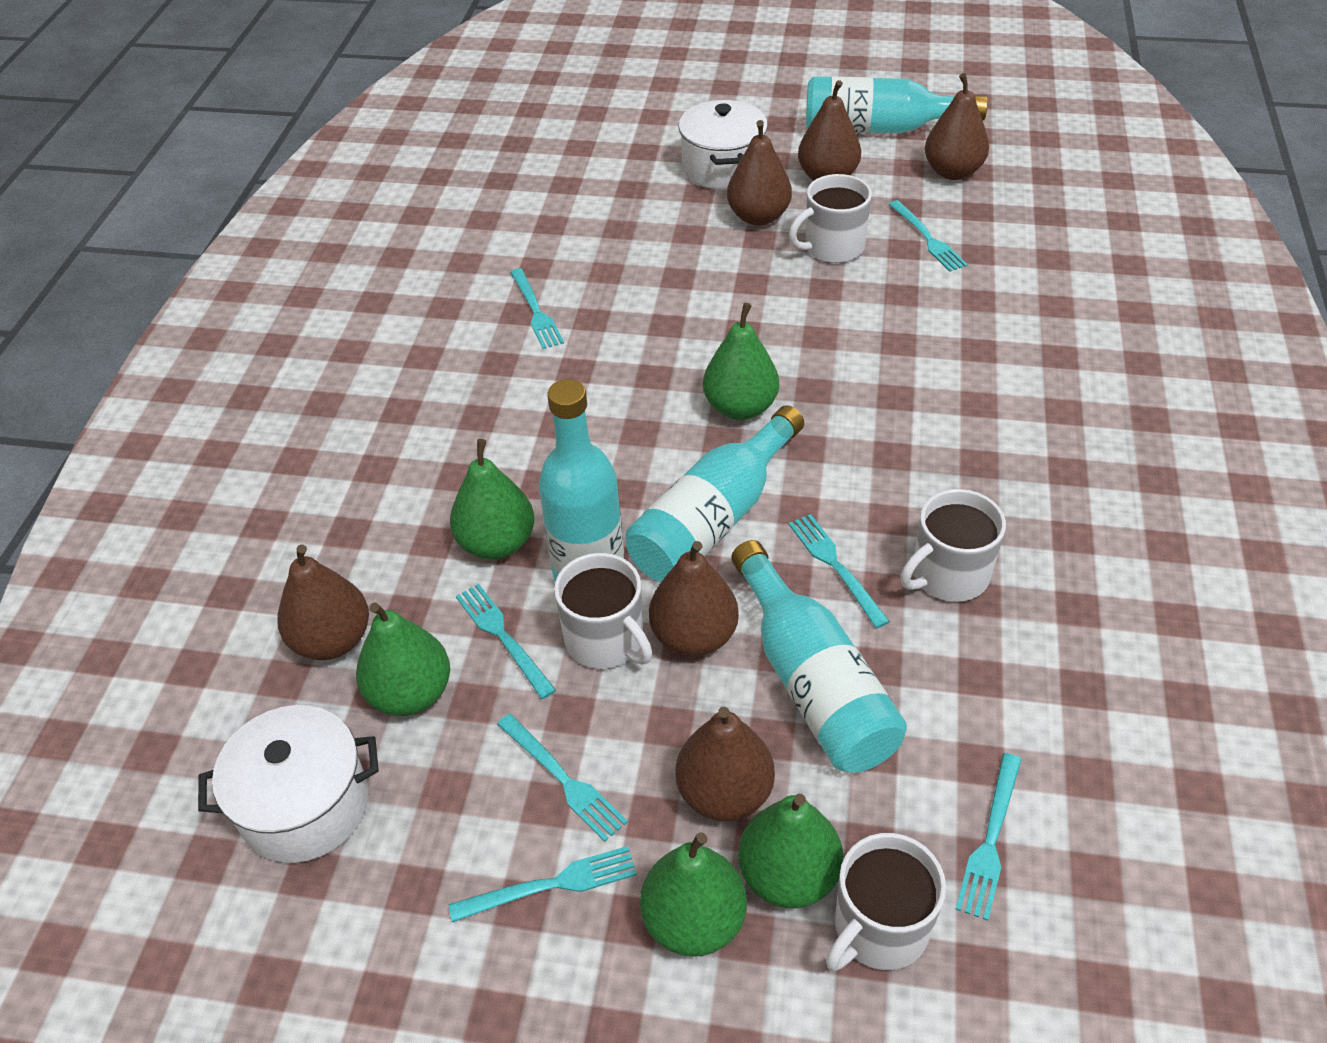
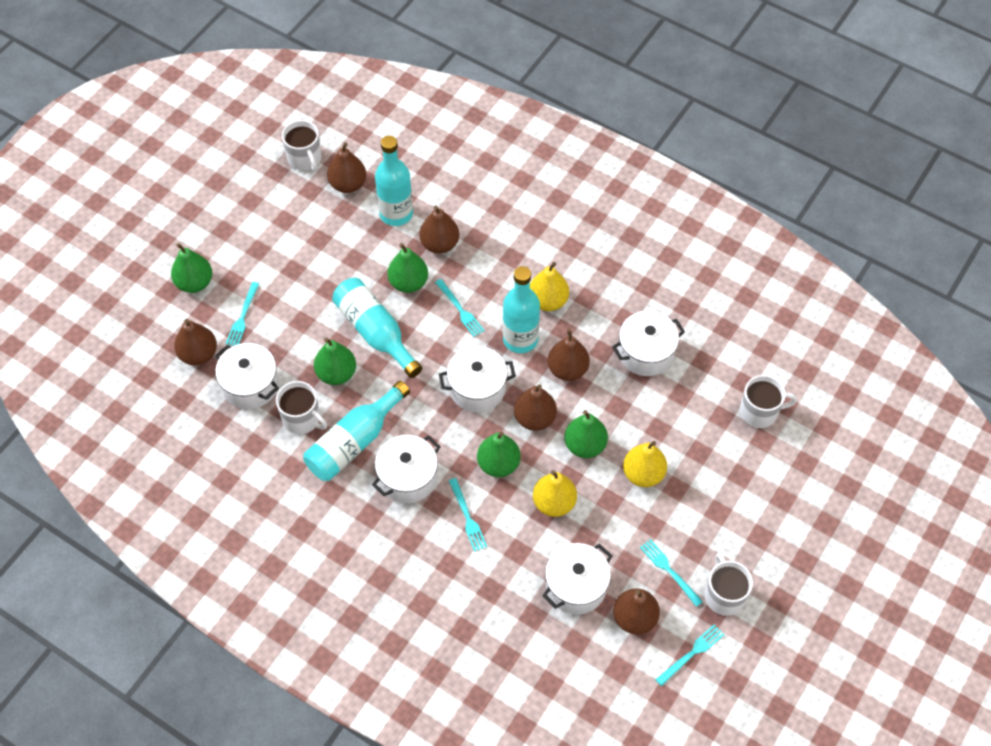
turquoise fork: [448,846,637,922] [456,584,556,699] [497,714,628,842] [510,268,564,349] [789,514,890,628] [889,200,968,272] [956,753,1022,921] = 7 -> [226,282,259,346] [435,279,485,337] [449,478,487,552] [640,539,703,607] [655,624,724,686] = 5
white pot: [198,705,379,863] [678,100,768,190] = 2 -> [215,343,279,409] [372,435,441,503] [439,346,516,412] [542,543,612,614] [612,311,685,376] = 5
yellow pear: none = 0 -> [530,262,569,311] [533,470,577,517] [623,441,667,487] = 3

